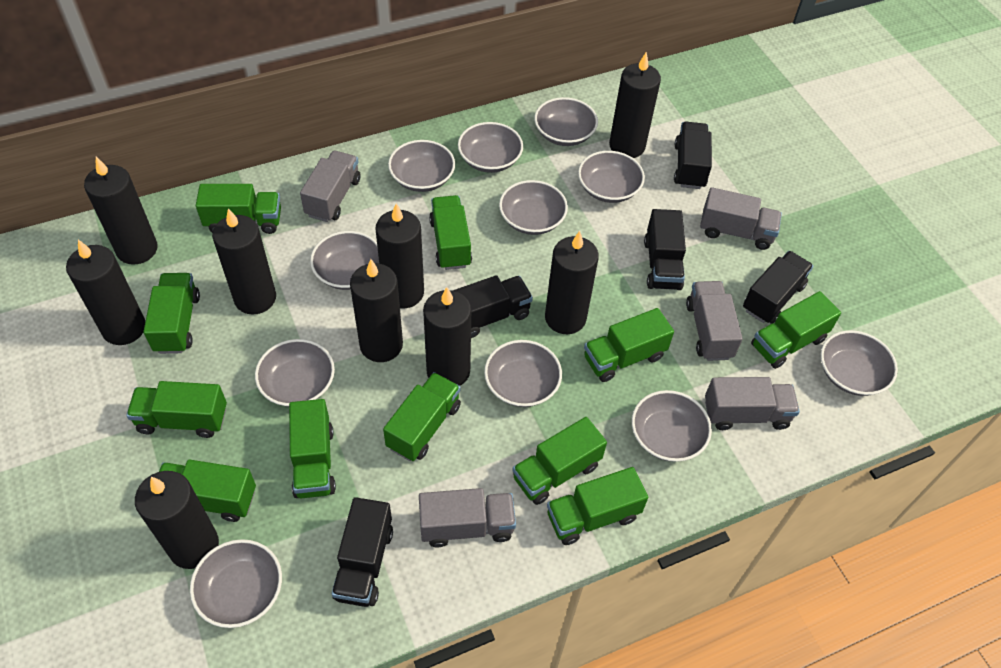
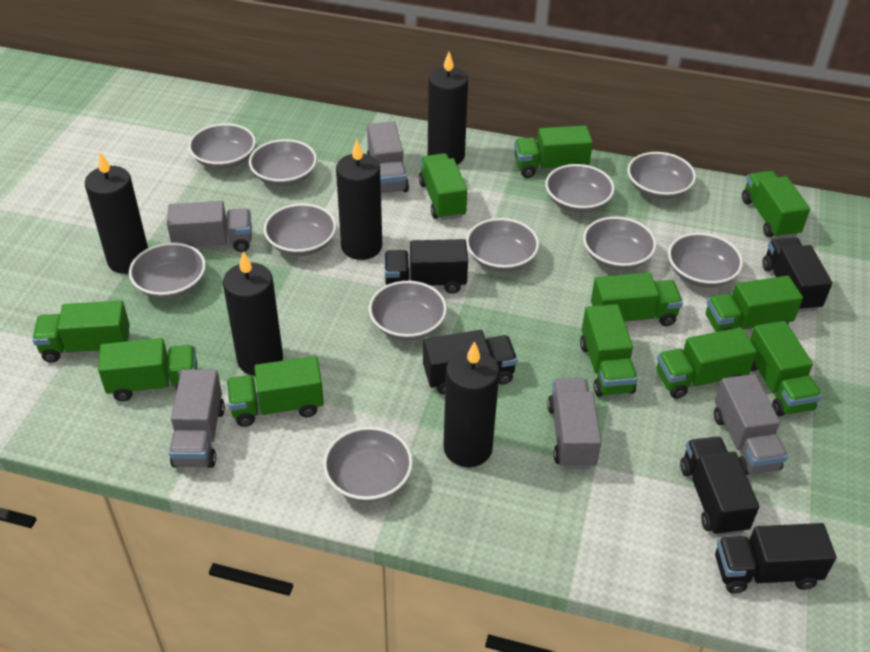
black candle: [66,240,145,345] [84,157,158,265] [135,471,219,569] [212,208,276,314] [350,259,403,362] [375,203,424,309] [423,287,471,386] [545,231,599,334] [609,52,661,158] = 9 -> [85,152,148,274] [223,251,283,376] [336,139,382,260] [428,52,468,165] [443,341,500,467] = 5

